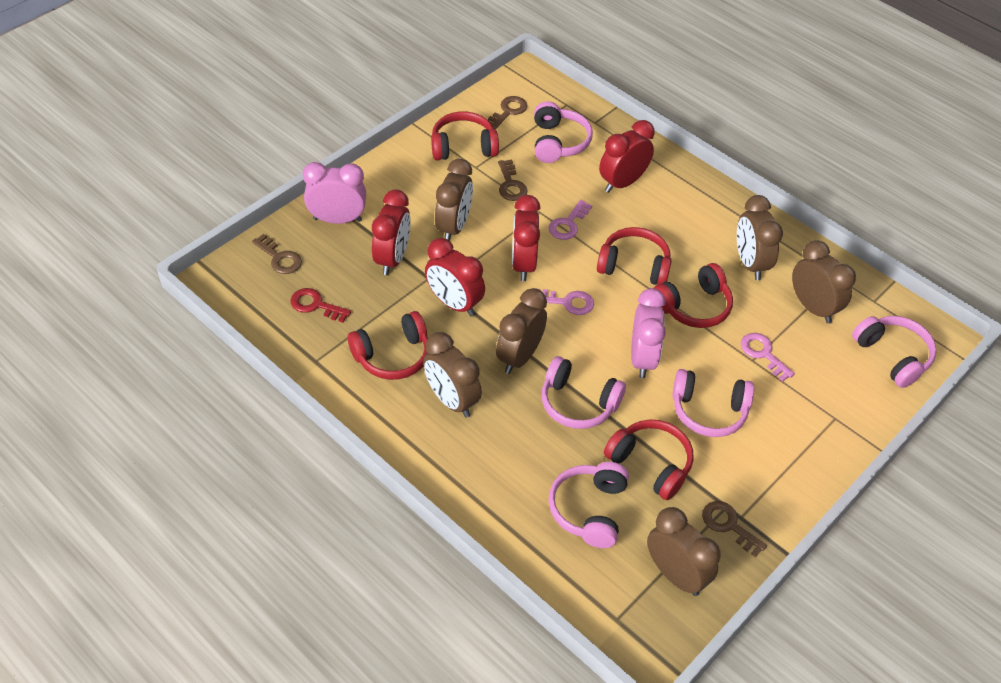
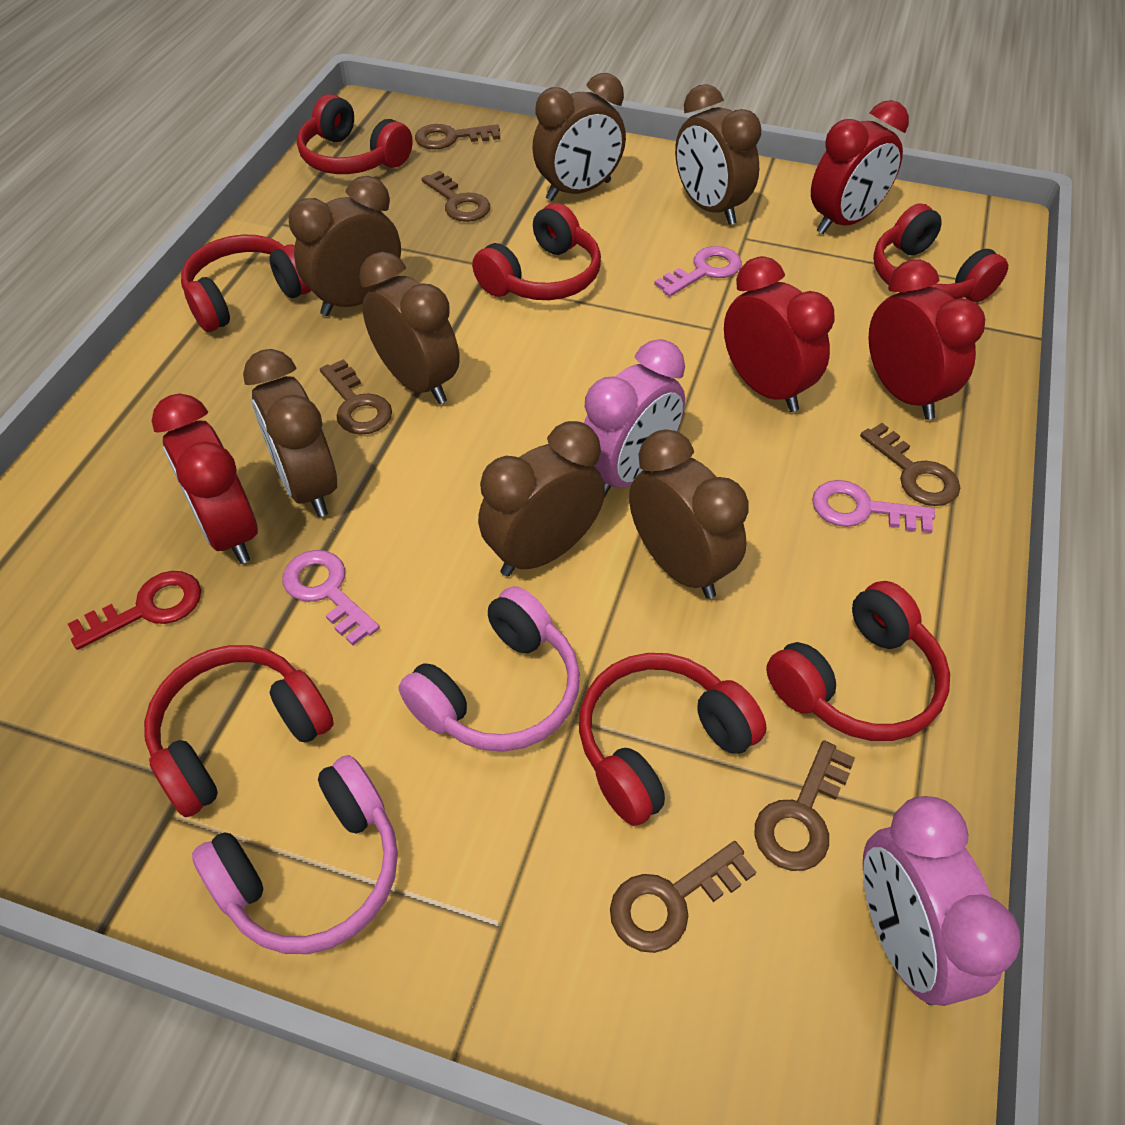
brown clock: [423,332,482,418] [435,159,473,241] [496,288,547,374] [647,507,721,596] [737,195,783,280] [792,240,856,324] = 6 -> [243,349,337,517] [289,176,401,316] [359,252,460,404] [478,421,605,576] [532,73,626,201] [629,429,749,599] [675,84,761,225] = 7
brown key: [252,234,302,274] [488,96,527,129] [498,160,528,201] [702,501,767,557] = 4 -> [320,359,392,435] [415,124,500,149] [421,171,490,222] [610,841,756,953] [754,740,855,871] [860,423,960,506] = 6
pink headphones: [534,101,593,163] [542,356,626,429] [548,462,629,548] [672,369,754,437] [852,316,937,388] = 5 -> [192,755,398,954] [398,586,580,752] = 2
red headphones: [348,311,428,380] [431,111,499,160] [597,227,672,285] [604,419,694,500] [654,263,733,328] = 5 -> [144,645,334,817] [181,235,312,332] [297,94,413,174] [472,203,601,300] [579,653,767,826] [766,581,950,741] [873,203,1008,302] = 7

